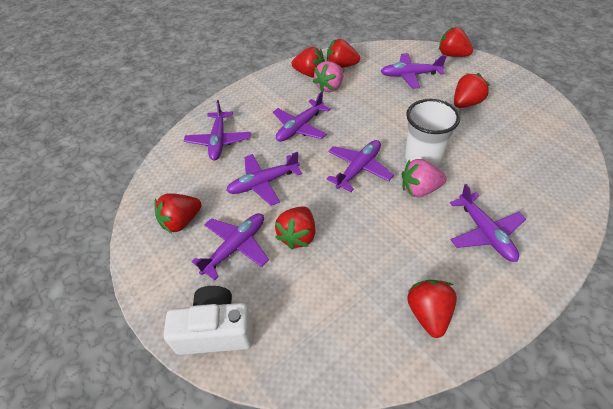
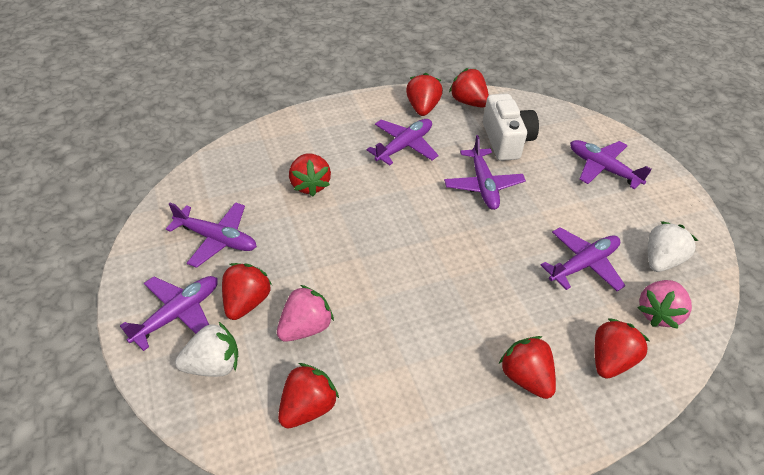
purple plane: [184,100,251,160] [191,213,269,280] [226,152,302,206] [273,91,331,142] [327,140,394,192] [381,53,447,89] [450,184,526,262] = 7 -> [120,276,218,351] [166,202,257,268] [367,119,438,165] [444,135,526,210] [541,227,625,291] [570,140,652,189] = 6
white cup: [405,99,460,167] = 1 -> none = 0
white strawberry: none = 0 -> [175,322,238,377] [648,221,698,272] = 2

